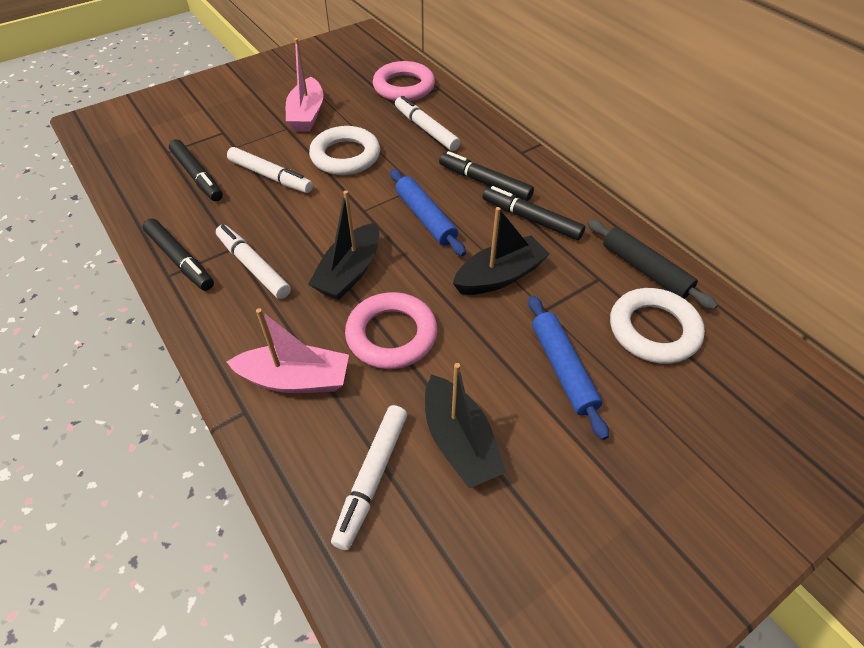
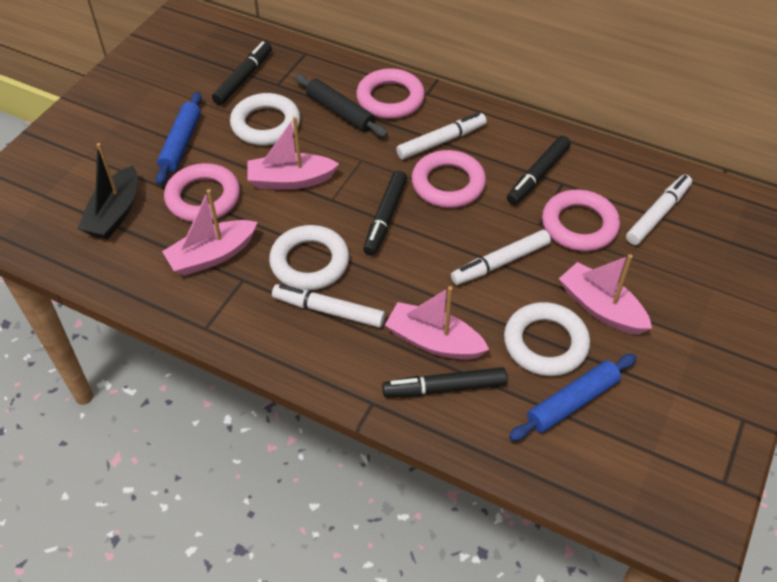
black boat: [308,190,379,300] [425,363,506,488] [453,207,550,295] = 3 -> [77,143,138,239] = 1
pink boat: [227,308,349,393] [286,38,323,132] = 2 -> [162,189,257,276] [247,116,339,190] [385,286,489,360] [559,254,652,335] = 4
pink ring: [345,292,437,369] [373,61,435,101] = 2 -> [164,163,240,222] [356,68,425,119] [412,150,486,208] [542,190,620,251] = 4
white ring: [309,126,380,175] [610,288,705,364] = 2 -> [230,93,300,145] [269,225,349,290] [504,302,590,376] = 3

